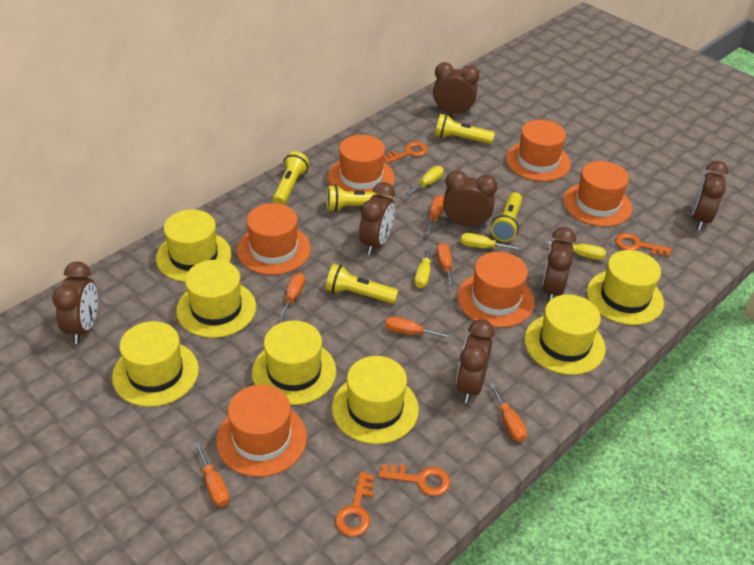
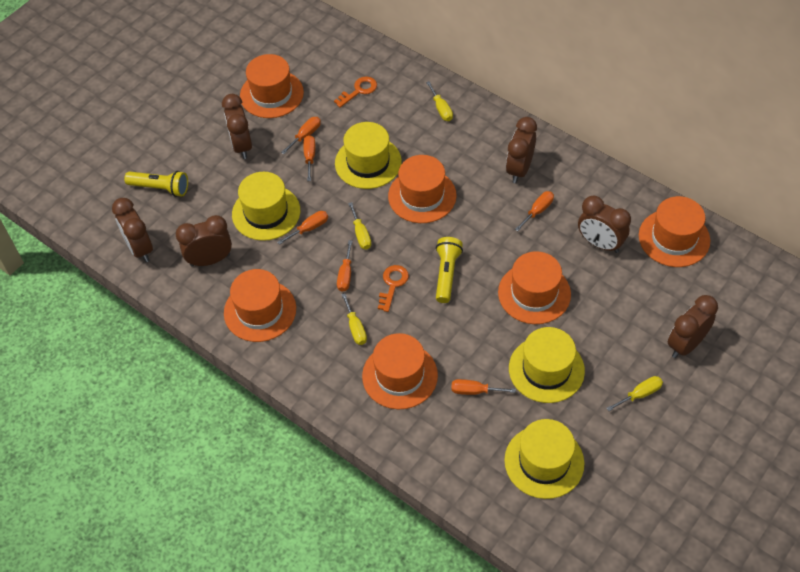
brown clock: [52,262,98,344] [359,182,395,255] [433,62,479,115] [443,170,498,228] [456,319,495,403] [542,227,576,302] [692,161,729,230] = 7 -> [112,198,153,262] [176,215,232,267] [222,94,252,159] [506,117,537,183] [578,195,631,253] [668,295,718,358] = 6
orange key: [335,472,374,536] [379,464,450,496] [384,142,428,164] [615,233,672,257] = 4 -> [334,76,377,108] [378,265,409,312] = 2
yellow flashlight: [272,151,309,205] [326,185,392,212] [326,264,399,304] [435,114,495,144] [491,192,522,242] = 5 -> [124,171,188,197] [436,237,463,303] = 2
yellow hat: [112,321,199,407] [156,209,231,282] [176,260,256,338] [252,320,336,405] [332,356,419,444] [524,294,606,375] [587,250,664,325] = 7 -> [232,172,300,241] [335,122,402,189] [504,419,584,499] [509,327,585,403] = 4

